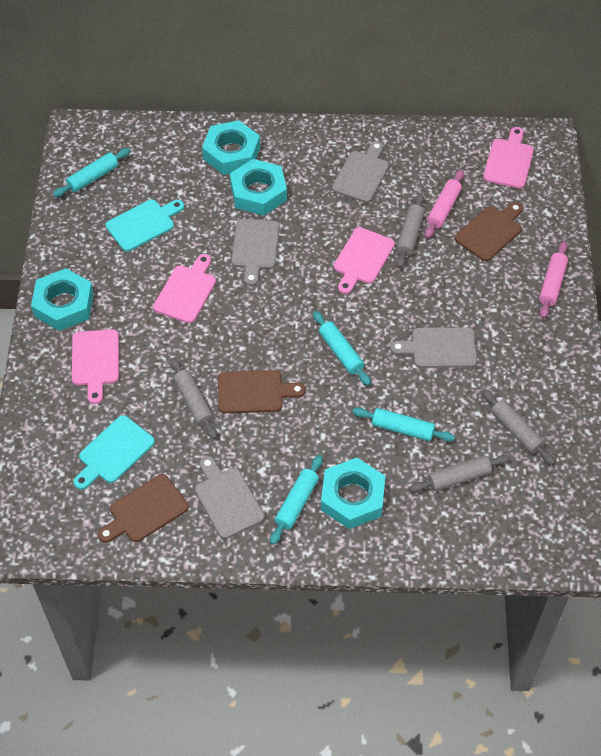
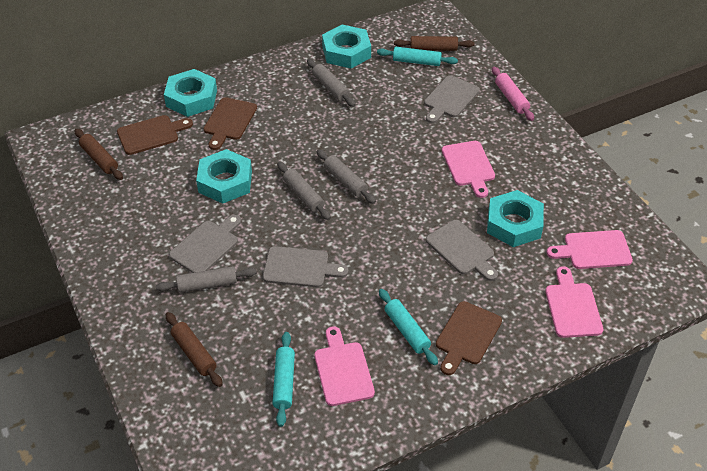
brown rolling pin: none = 0 -> [75,129,123,180] [166,312,223,387] [394,36,474,51] = 3
pink rolling pin: [425,170,464,239] [539,241,568,318] = 2 -> [492,67,534,121] = 1
turquoise cutting board: [73,415,155,490] [106,200,184,251] = 2 -> none = 0
turquoise rolling pin: [53,148,130,197] [270,455,323,545] [313,311,371,386] [352,408,455,442] = 4 -> [272,332,295,427] [377,47,458,66] [379,289,438,365] = 3

